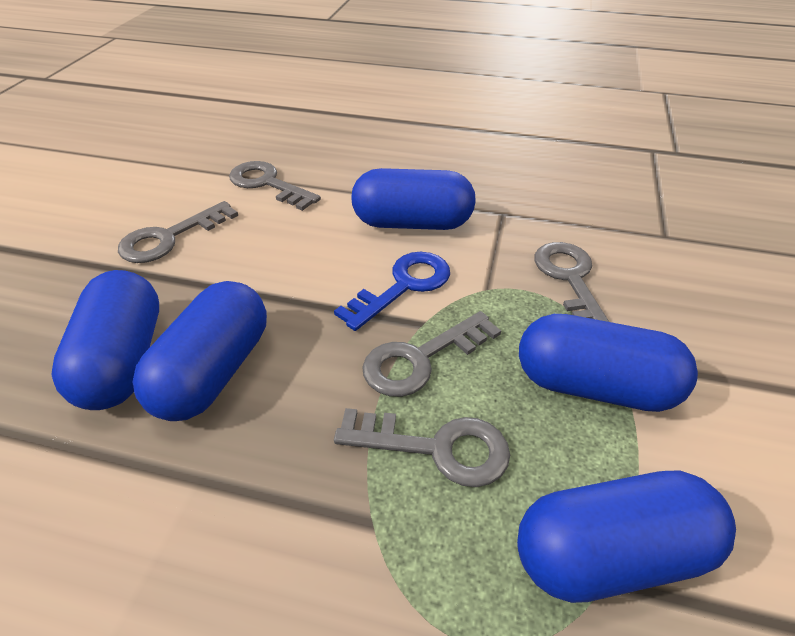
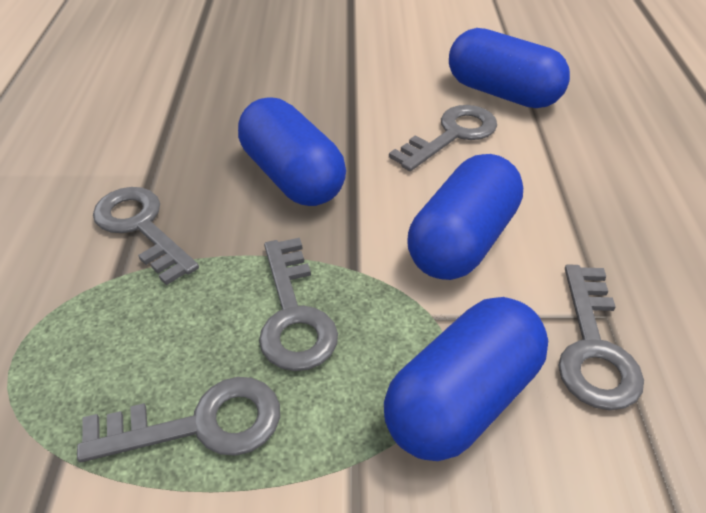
blue capsule: [51,270,159,410] [132,281,267,421] [351,168,476,230] [517,471,736,603] [519,314,698,412] = 5 -> [238,97,346,206] [384,297,548,461] [407,154,523,280] [449,28,570,108] = 4
blue key: [334,252,450,331] = 1 -> none = 0

